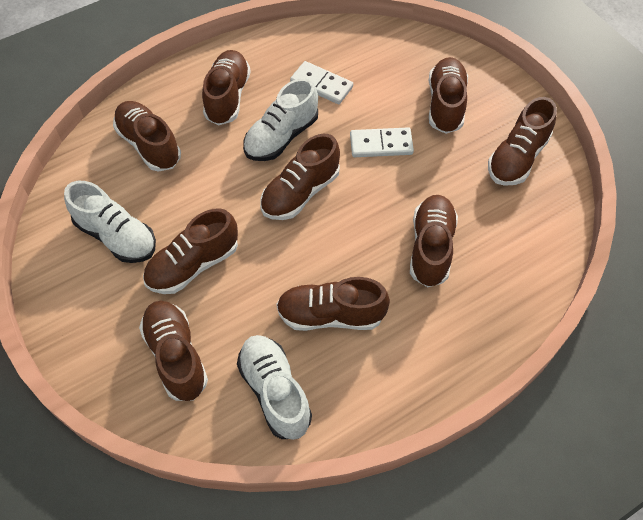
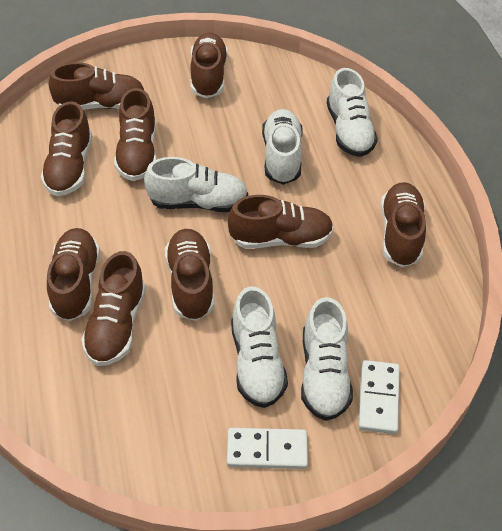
white shoe: [64,181,156,263] [237,335,312,440] [243,78,318,161] = 3 -> [144,157,248,212] [231,286,288,408] [262,109,302,185] [301,297,353,421] [327,68,378,157] = 5

